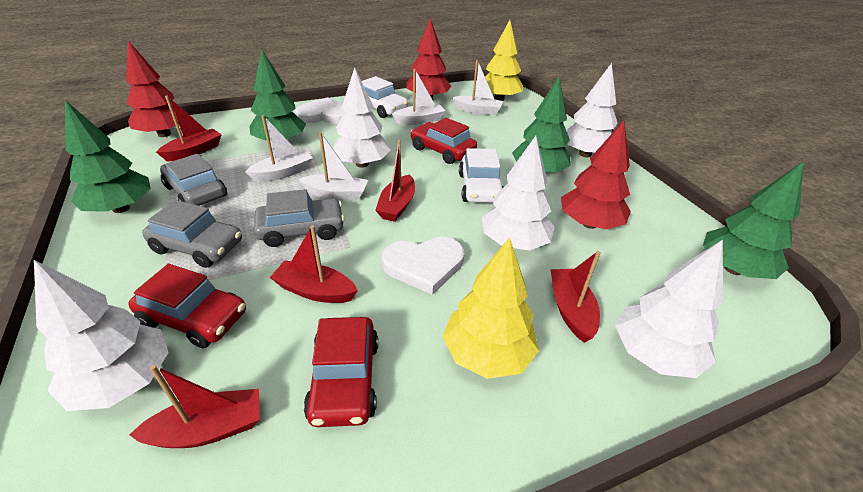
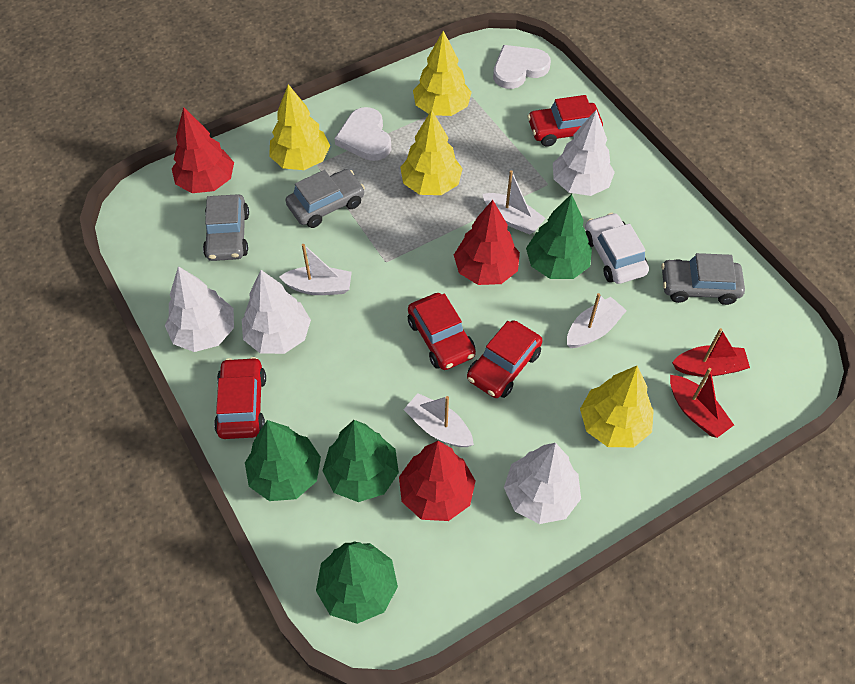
red boat: [129,365,260,448] [156,96,222,162] [270,225,358,303] [375,140,415,222] [551,251,601,343] = 5 -> [670,368,734,438] [672,328,750,377] = 2
red car: [128,264,246,348] [304,317,378,427] [411,118,477,164] = 3 -> [214,357,266,439] [408,293,476,370] [467,320,543,398] [527,95,603,147] = 4
white car: [362,76,408,118] [459,148,504,203] = 2 -> [585,213,649,284] = 1
white tree: [34,260,169,411] [333,67,391,168] [482,136,555,250] [566,63,618,157] [615,240,723,378] = 5 -> [165,266,234,352] [242,270,311,354] [504,443,581,524] [553,109,615,196] = 4
yellow tree: [442,237,539,379] [485,20,523,101] = 2 -> [269,84,330,170] [400,110,463,195] [413,31,472,116] [580,366,654,447] = 4

